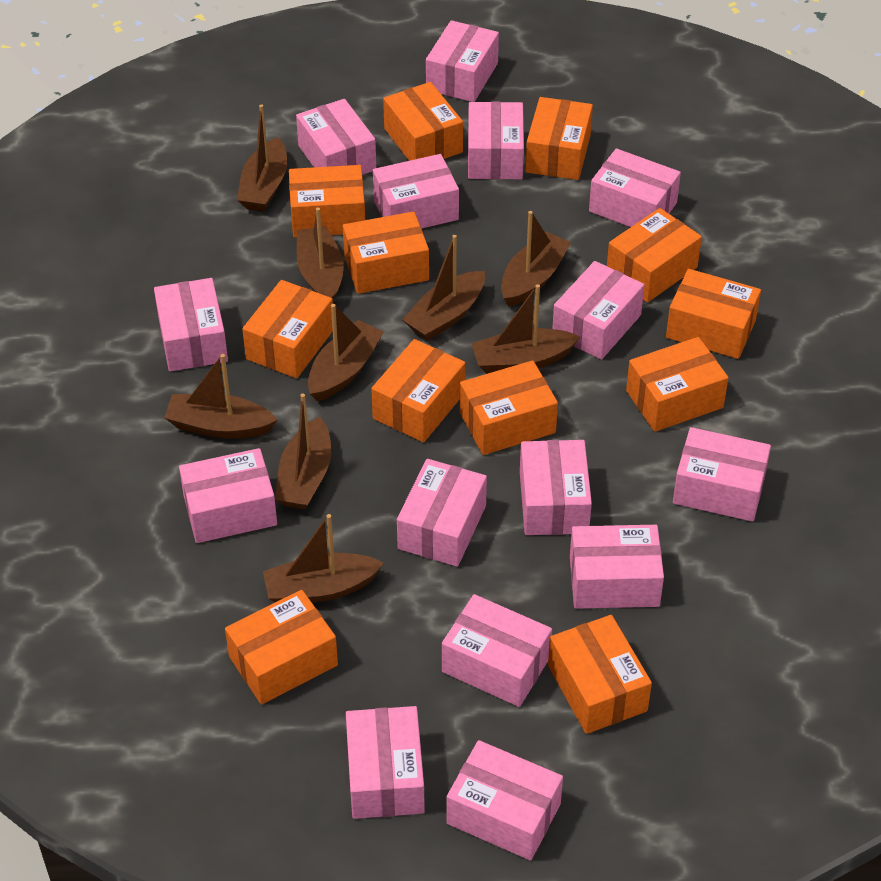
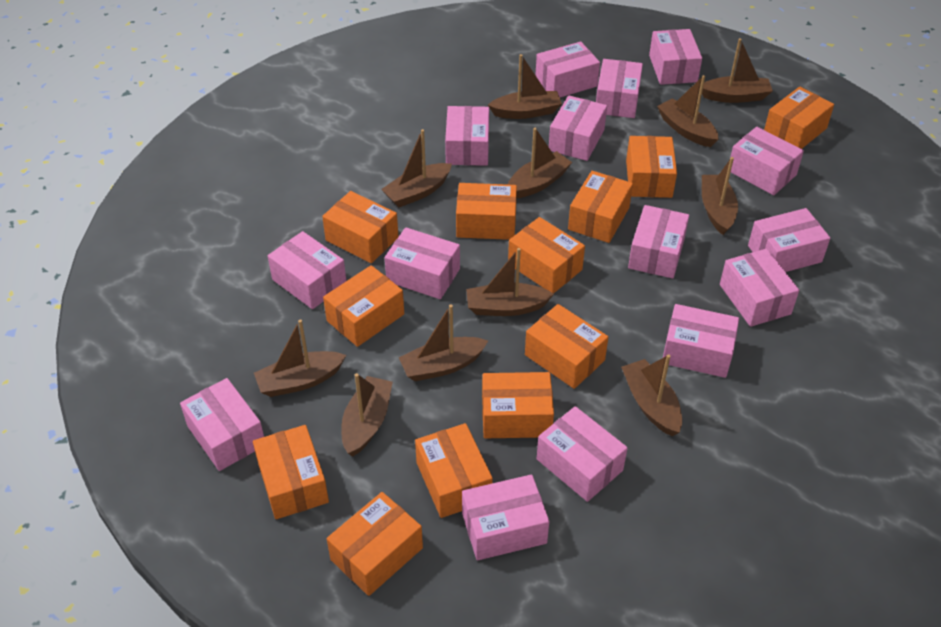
brown boat: [164,354,278,439] [237,104,287,212] [263,514,384,603] [275,394,331,509] [297,207,344,300] [308,304,384,401] [402,235,485,340] [471,284,580,374] [501,211,571,307] = 9 -> [254,319,346,397] [341,373,393,457] [381,129,452,207] [399,304,488,381] [466,248,554,316] [488,54,562,119] [507,128,572,198] [621,354,682,436] [657,75,719,147] [702,38,773,103] [702,157,738,235] = 11

